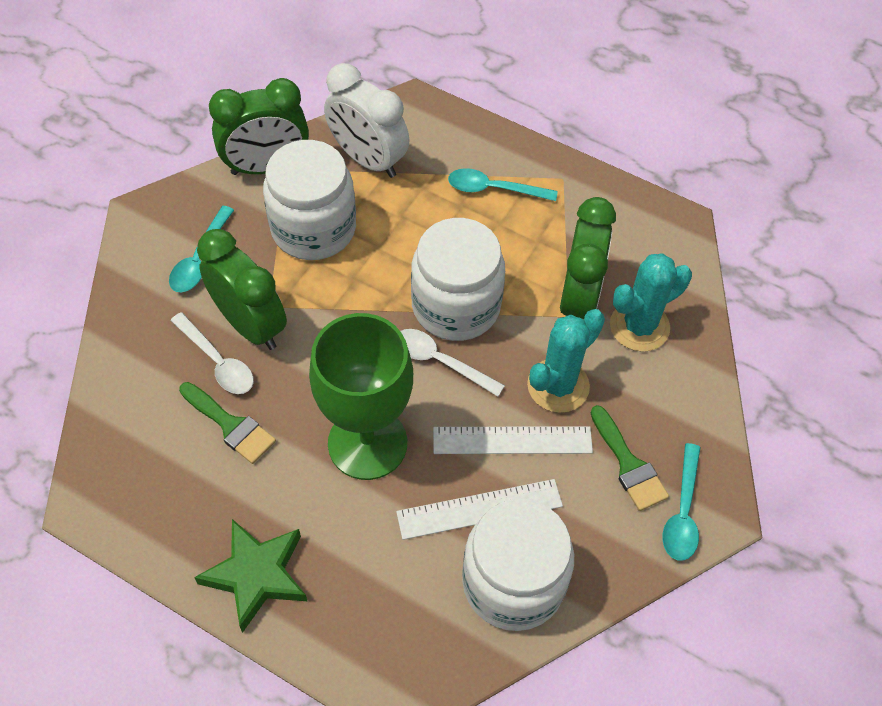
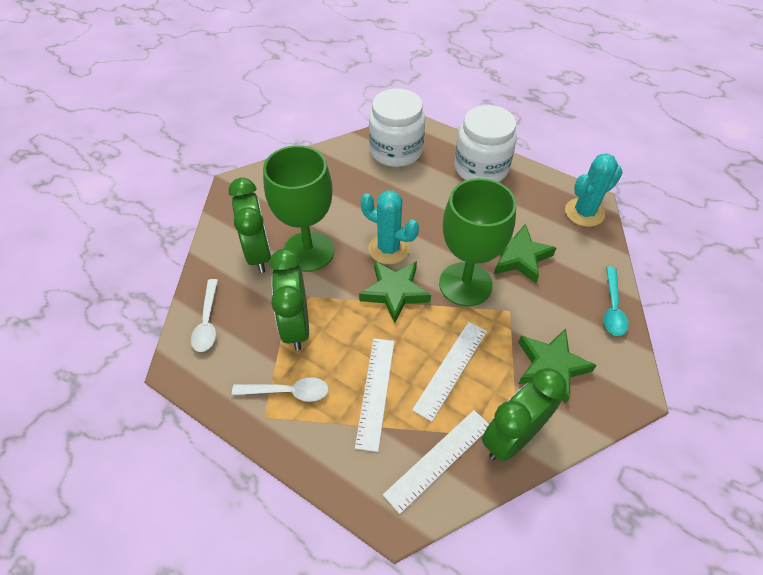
green brush: [179,382,276,464] [591,405,669,511] = 2 -> none = 0
green goblet: [309,313,413,480] = 1 -> [263,145,334,272] [439,178,516,306] = 2
green star: [194,519,307,633] = 1 -> [359,261,431,323] [494,223,556,283] [518,329,597,404] = 3
turquoise spoon: [169,206,234,292] [448,168,558,201] [662,443,700,561] = 3 -> [603,267,629,336] = 1
white clock: [324,63,409,178] = 1 -> none = 0
white jar: [263,140,356,260] [411,218,505,341] [462,499,574,631] = 3 -> [369,88,425,167] [454,105,517,182] = 2
white ruler: [396,479,563,540] [433,426,593,454] = 2 -> [355,338,394,452] [383,410,489,514] [412,322,487,422] = 3

